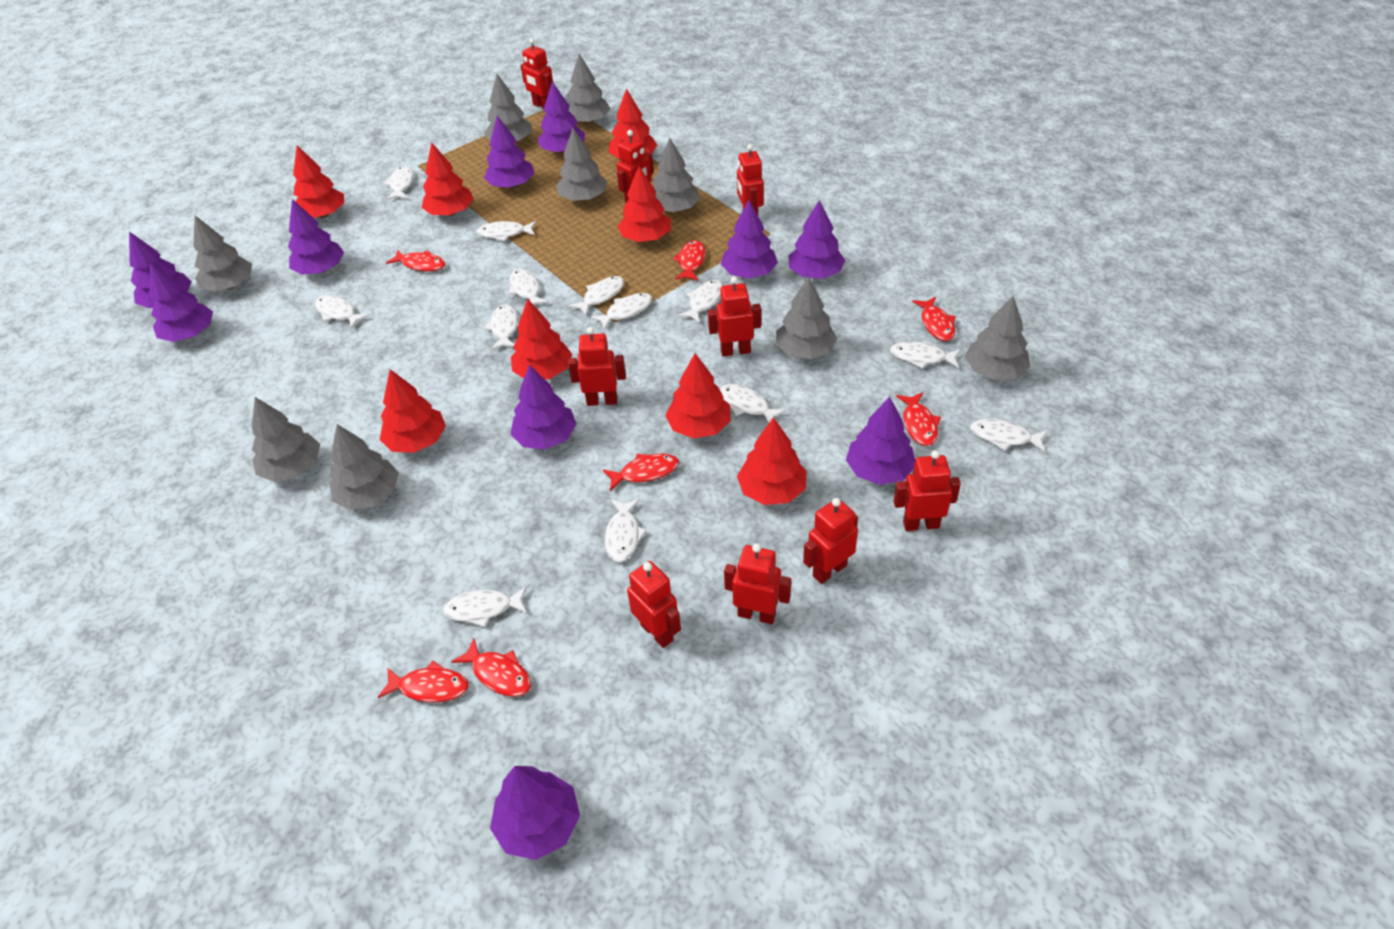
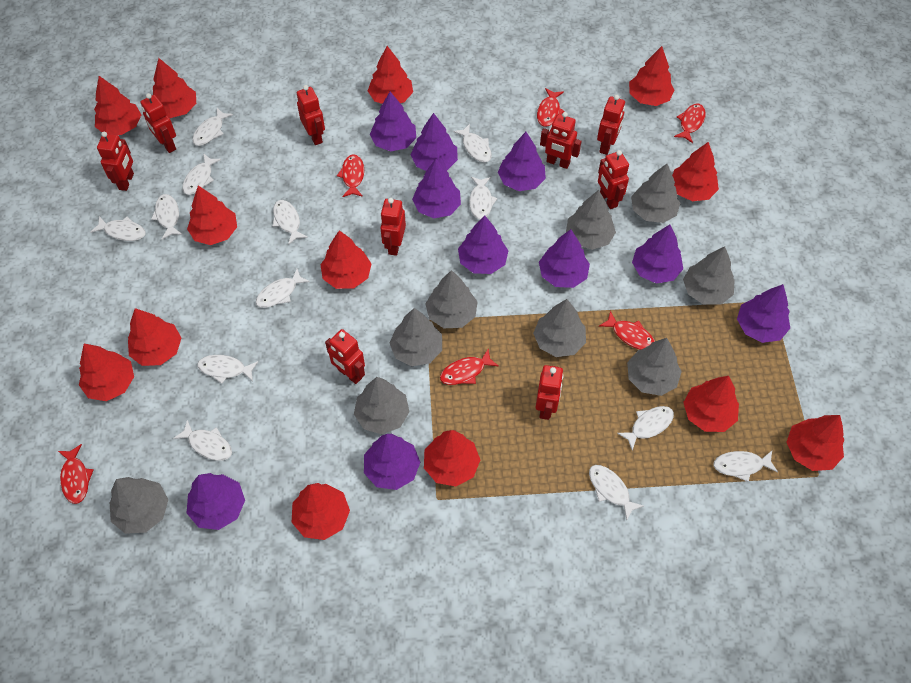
red fish: [378,661,468,702] [386,250,445,271] [452,638,531,697] [603,453,679,491] [673,240,706,281] [896,392,941,446] [912,297,956,341] = 7 -> [58,444,94,504] [337,154,364,197] [440,349,499,385] [537,88,565,127] [599,311,655,350] [674,103,706,143] = 6
red tree: [293,146,344,218] [380,369,446,453] [421,142,474,216] [511,299,572,380] [609,88,657,159] [617,166,671,242] [665,353,731,439] [737,417,806,505] = 8 -> [79,344,134,401] [94,76,141,135] [128,308,181,366] [153,58,196,118] [187,185,237,245] [292,483,350,540] [320,230,371,289] [368,46,413,104] [424,430,480,487] [629,46,674,106] [672,142,719,201] [683,376,739,432] [787,415,844,471] = 13

